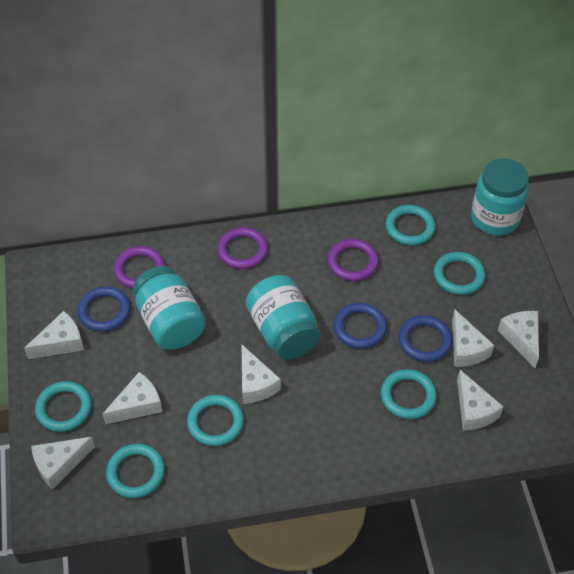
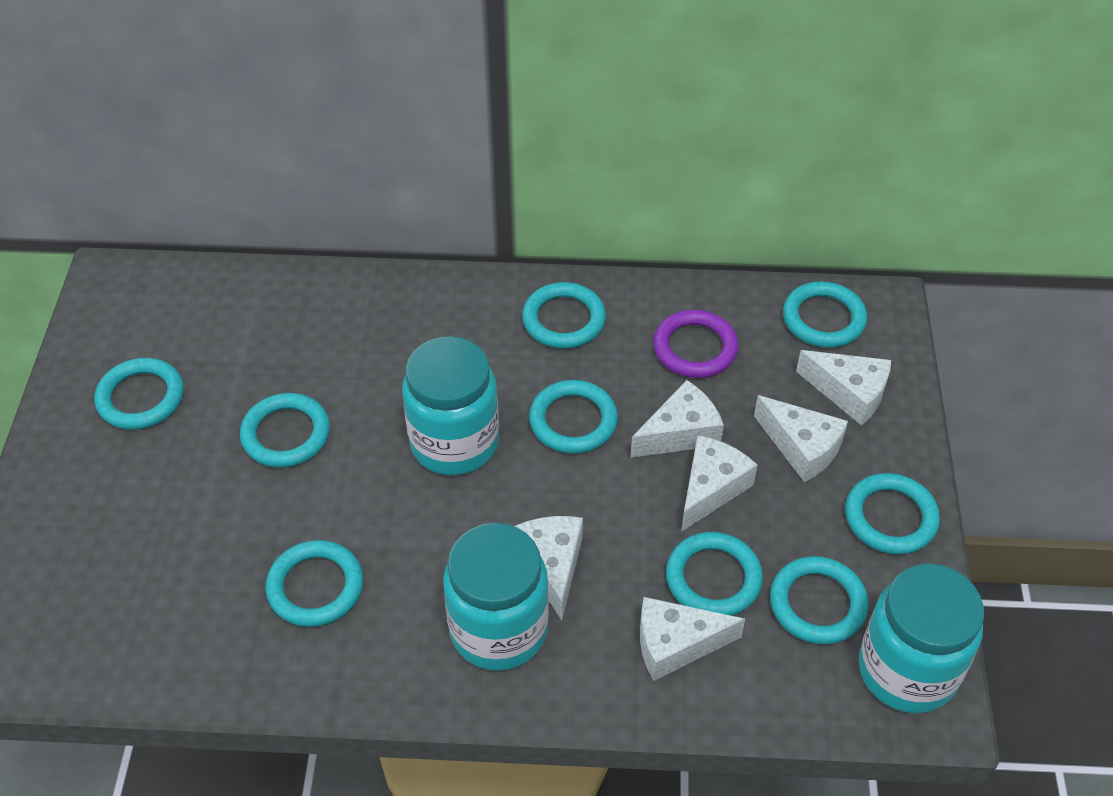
blue ring: [77,286,131,332] [334,303,387,349] [398,315,452,362] = 3 -> none = 0
purple ring: [114,246,165,289] [217,227,268,269] [328,239,379,281] = 3 -> [653,310,739,378] = 1
turquoise ring: [35,381,92,432] [106,444,165,498] [187,395,244,446] [381,369,437,419] [386,205,436,245] [434,252,485,295] = 6 -> [95,358,184,430] [240,393,330,468] [265,540,363,627] [522,282,606,348] [529,380,618,454] [666,532,763,616] [770,556,869,644] [783,281,867,348] [845,473,940,554] = 9
white cheese: [24,311,84,359] [31,437,95,490] [102,372,162,425] [242,345,281,404] [452,310,494,367] [457,370,504,431] [498,311,539,368] = 7 -> [514,516,583,621] [630,380,724,458] [640,597,745,681] [681,435,757,532] [754,395,848,482] [796,350,891,426] = 6

